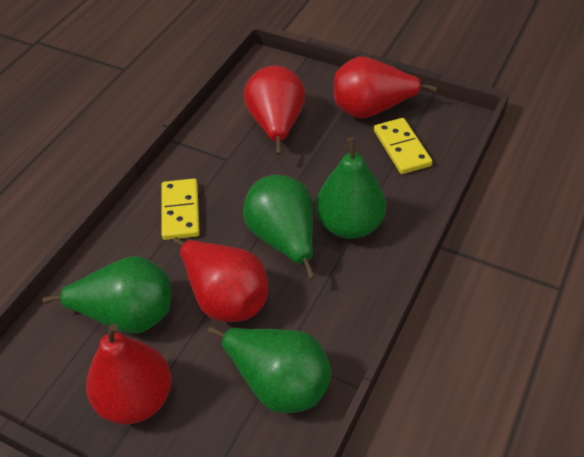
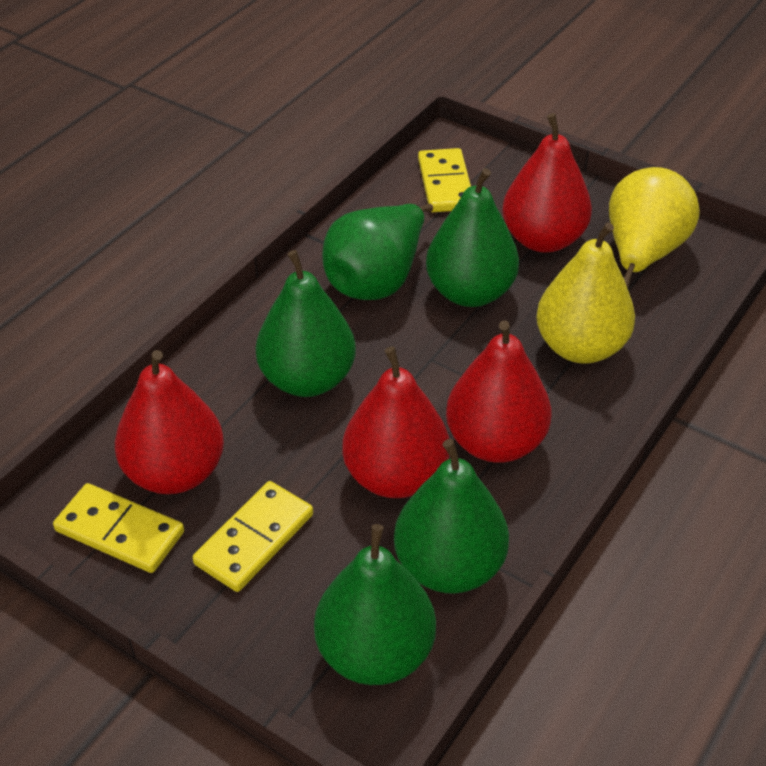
green pear: [42,256,171,333] [208,327,331,413] [243,175,315,279] [316,138,386,239] = 4 -> [256,250,356,397] [314,524,436,685] [322,204,433,300] [394,439,509,594] [426,168,519,307] = 5
yellow domino: [162,178,200,240] [374,118,432,174] = 2 -> [53,483,184,573] [193,481,313,592] [418,148,471,212] = 3
yellow pear: none = 0 -> [536,222,635,364] [609,167,700,288] = 2

